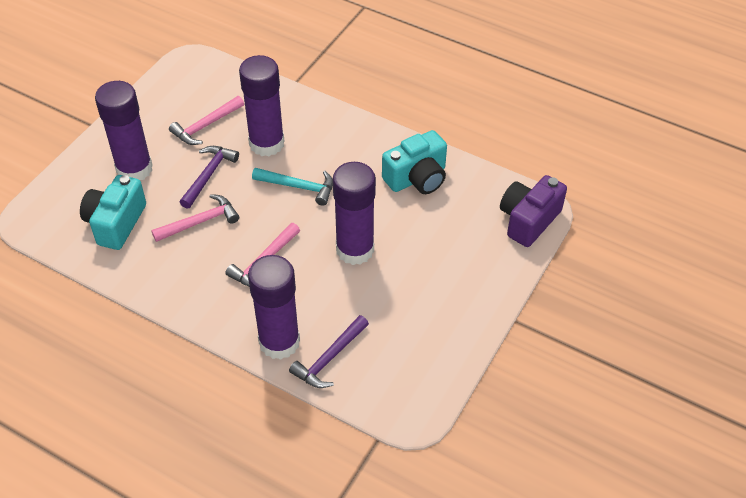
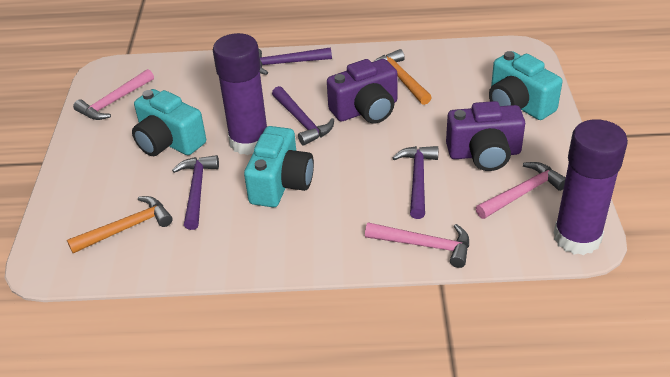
orange hammer: none = 0 -> [67,196,173,253] [375,49,432,105] = 2
purple camera: [500,175,567,247] = 1 -> [327,59,398,123] [446,101,525,171] = 2
purple glue stick: [95,81,153,180] [239,55,285,156] [248,255,300,360] [333,162,376,265] = 4 -> [213,33,267,155] [554,119,628,255] = 2
purple hammer: [180,146,239,209] [289,315,369,388] = 2 -> [172,155,219,230] [259,47,332,75] [272,86,334,146] [392,146,438,219] = 4
turquoise camera: [80,175,146,250] [382,130,447,194] = 2 -> [132,89,206,156] [244,126,314,207] [489,51,563,120] = 3
turquoise hammer: [252,168,333,206] = 1 -> none = 0

